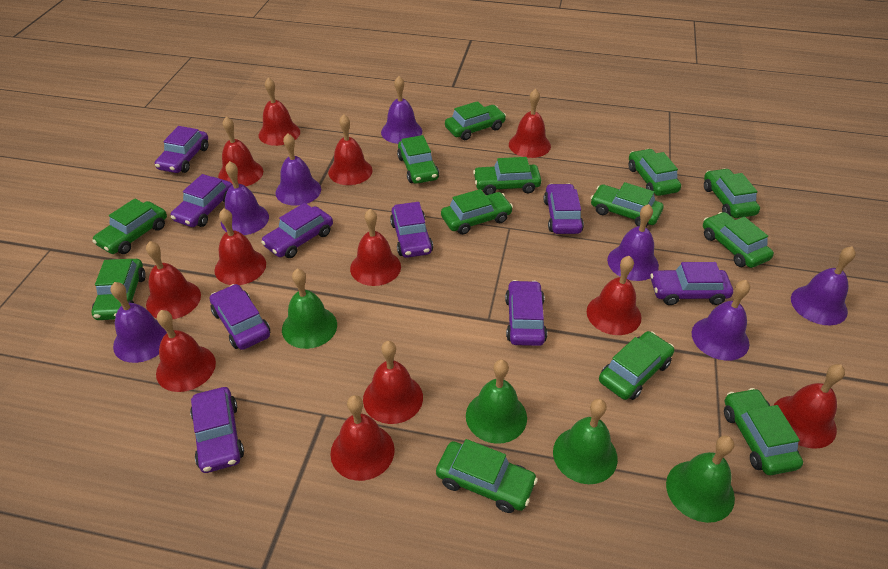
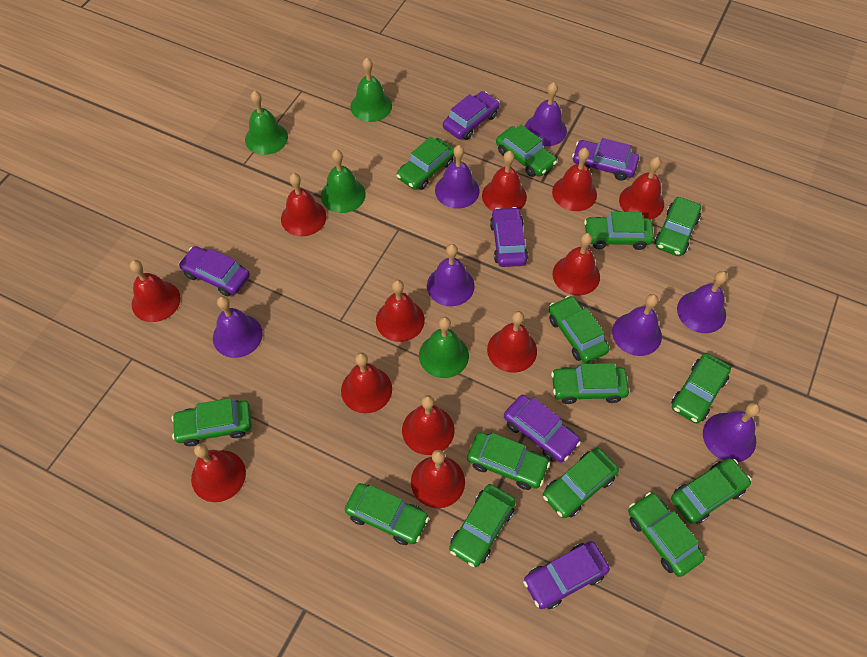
green car: [92,198,167,254] [92,259,146,320] [397,135,439,184] [436,439,538,513] [441,189,513,235] [445,101,506,140] [473,157,541,195] [591,182,663,227] [599,331,674,400] [628,149,681,196] [703,212,774,268] [704,168,760,218] [724,388,803,475] = 13 -> [172,398,252,446] [345,483,429,545] [397,137,454,190] [449,484,516,567] [467,432,550,490] [496,125,557,177] [543,448,619,518] [549,296,610,363] [551,363,629,404] [584,212,654,250] [628,492,705,577] [654,197,701,256] [671,353,731,423] [671,458,751,524] = 14
purple car: [155,126,208,173] [171,174,233,227] [190,387,244,473] [210,284,270,350] [261,203,333,258] [390,202,433,258] [505,280,547,346] [544,184,584,234] [650,262,733,305] = 9 -> [179,246,250,296] [443,91,500,140] [490,207,528,267] [504,395,581,462] [523,541,610,609] [572,138,639,181] = 6

